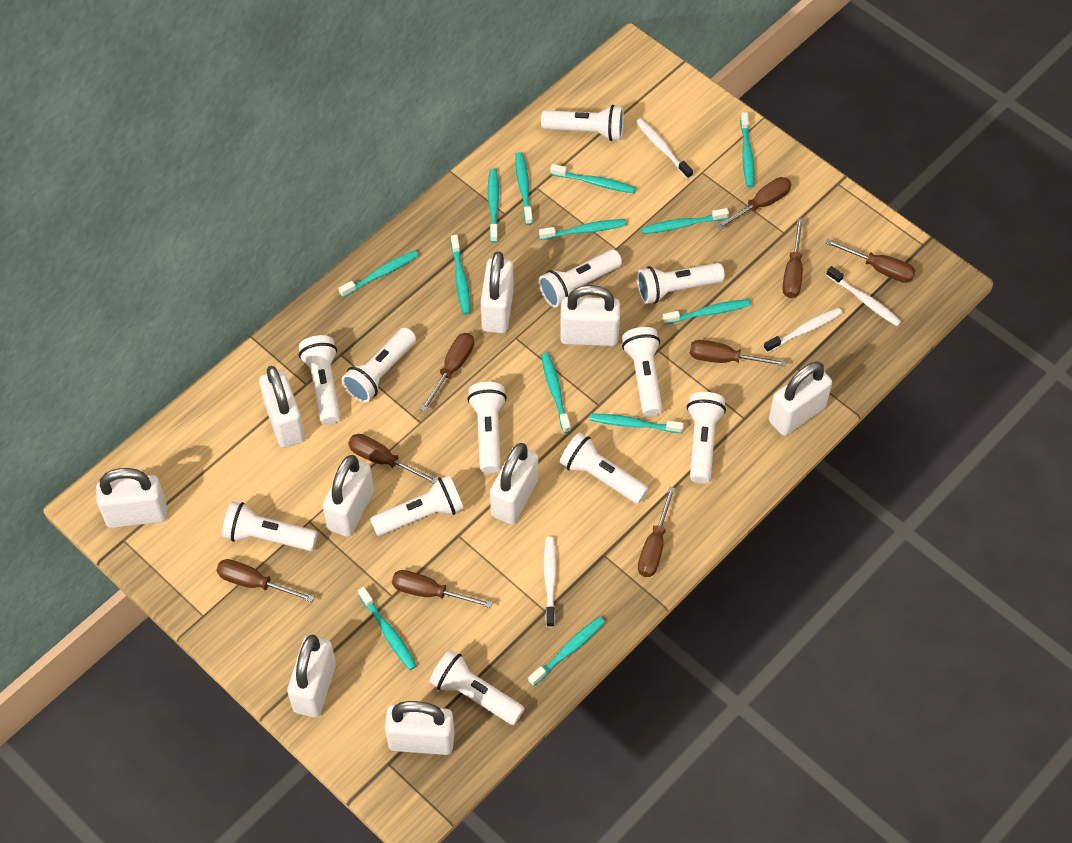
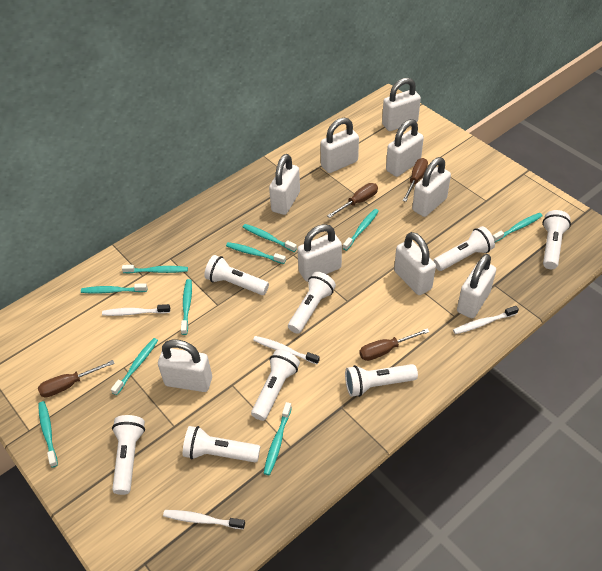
brown screwdriver: [217,559,314,602] [348,434,438,484] [392,570,493,608] [421,333,474,412] [638,487,675,577] [690,340,787,367] [716,177,791,230] [782,218,803,298] [825,239,915,283] = 9 -> [38,360,115,397] [327,183,378,218] [359,328,430,361] [402,158,428,202] = 4
turquoise toothbrush: [338,250,419,297] [358,587,417,670] [451,235,470,315] [488,169,499,243] [515,152,533,225] [528,617,605,686] [539,219,627,240] [541,353,571,433] [550,164,636,193] [590,414,684,433] [642,208,729,234] [663,299,751,325] [740,112,755,187] = 13 -> [38,401,58,468] [81,283,147,294] [111,338,158,395] [122,265,188,273] [181,279,192,335] [226,242,286,264] [243,224,297,252] [263,402,292,475] [343,209,379,251] [493,213,543,242] = 10
white flashlight: [222,501,318,551] [299,335,340,425] [342,328,416,403] [370,475,464,536] [429,649,525,725] [467,382,507,473] [539,249,622,308] [541,105,624,141] [560,432,649,504] [622,327,663,416] [637,263,725,304] [687,392,726,483] = 12 -> [112,415,145,495] [183,426,260,462] [204,255,269,295] [251,350,300,421] [288,272,336,334] [345,364,418,397] [433,226,495,271] [543,210,571,269] = 8

